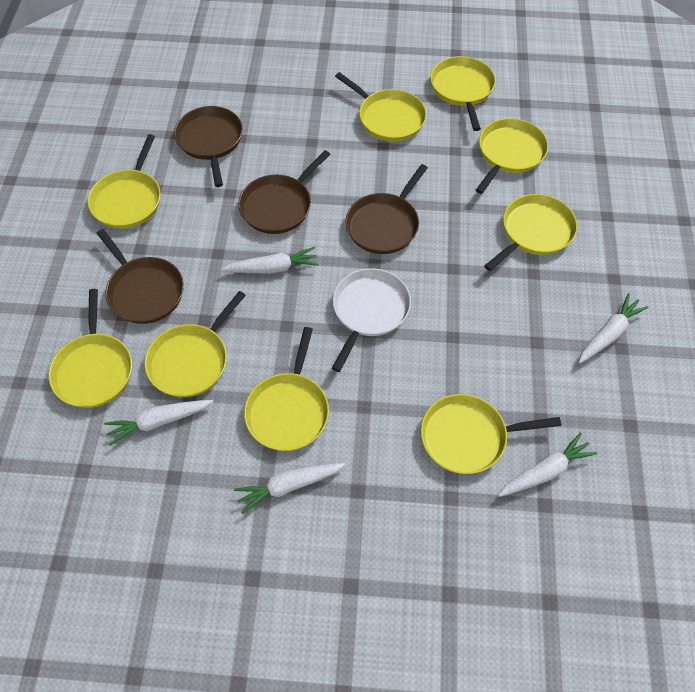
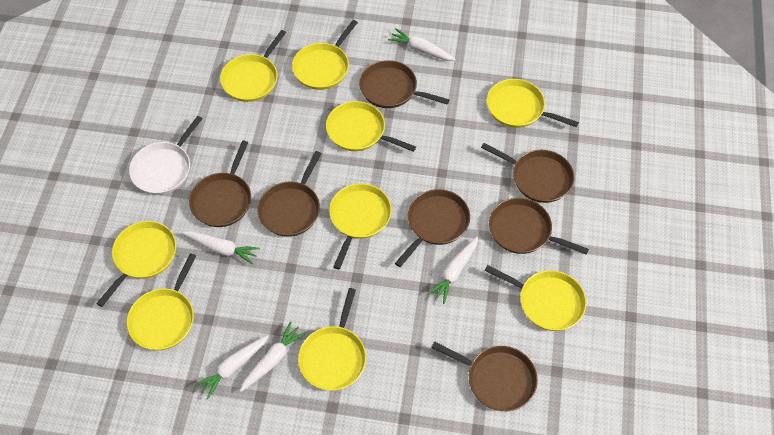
brown pan: [97,229,184,324] [174,106,243,187] [238,150,331,234] [345,164,428,254] = 4 -> [189,141,251,227] [257,151,322,237] [359,60,450,108] [395,189,470,267] [431,341,538,411] [481,143,574,203] [489,198,589,255] = 7

